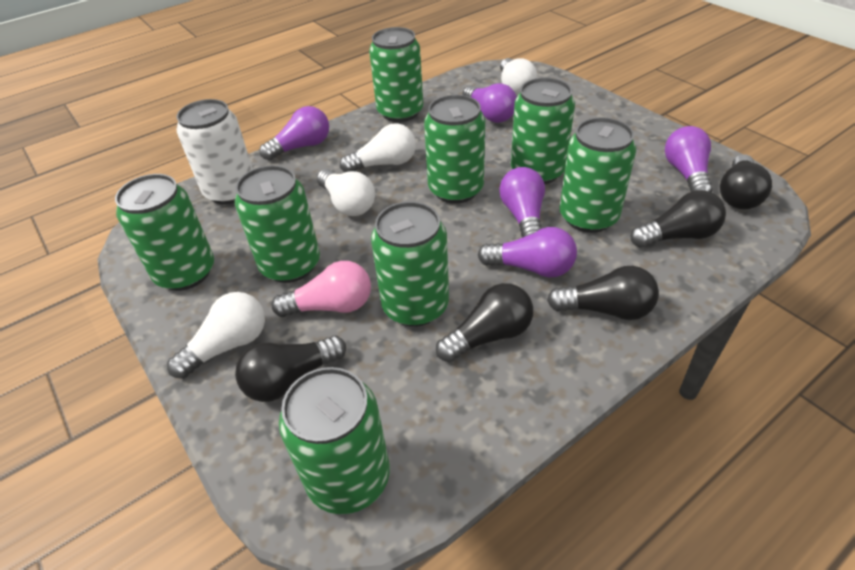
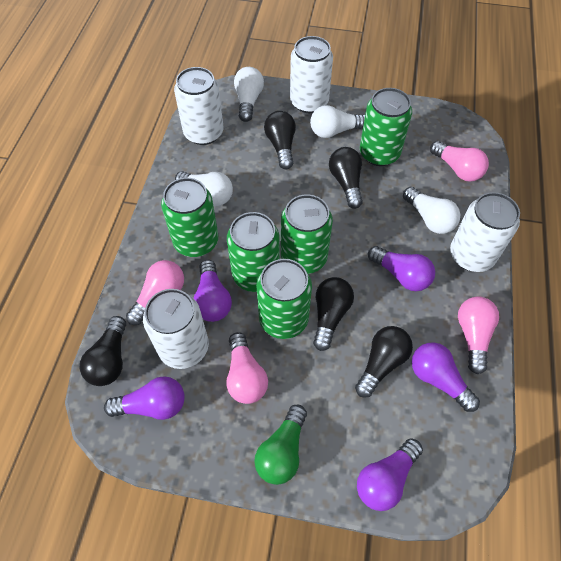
green can: [115,174,214,291] [235,165,320,283] [279,367,390,514] [369,27,423,122] [371,202,449,327] [424,95,485,203] [511,78,575,184] [559,117,636,233] = 8 -> [161,178,218,257] [227,212,280,292] [256,259,312,339] [281,194,333,274] [360,88,412,166] = 5
green light bulb: none = 0 -> [254,405,307,485] = 1
pink light bulb: [272,261,371,317] = 1 -> [126,260,184,325] [226,332,268,404] [430,141,489,182] [458,297,499,374] = 4
white can: [176,99,253,205] = 1 -> [143,289,209,369] [174,67,223,145] [290,36,333,113] [450,192,520,272] = 4

